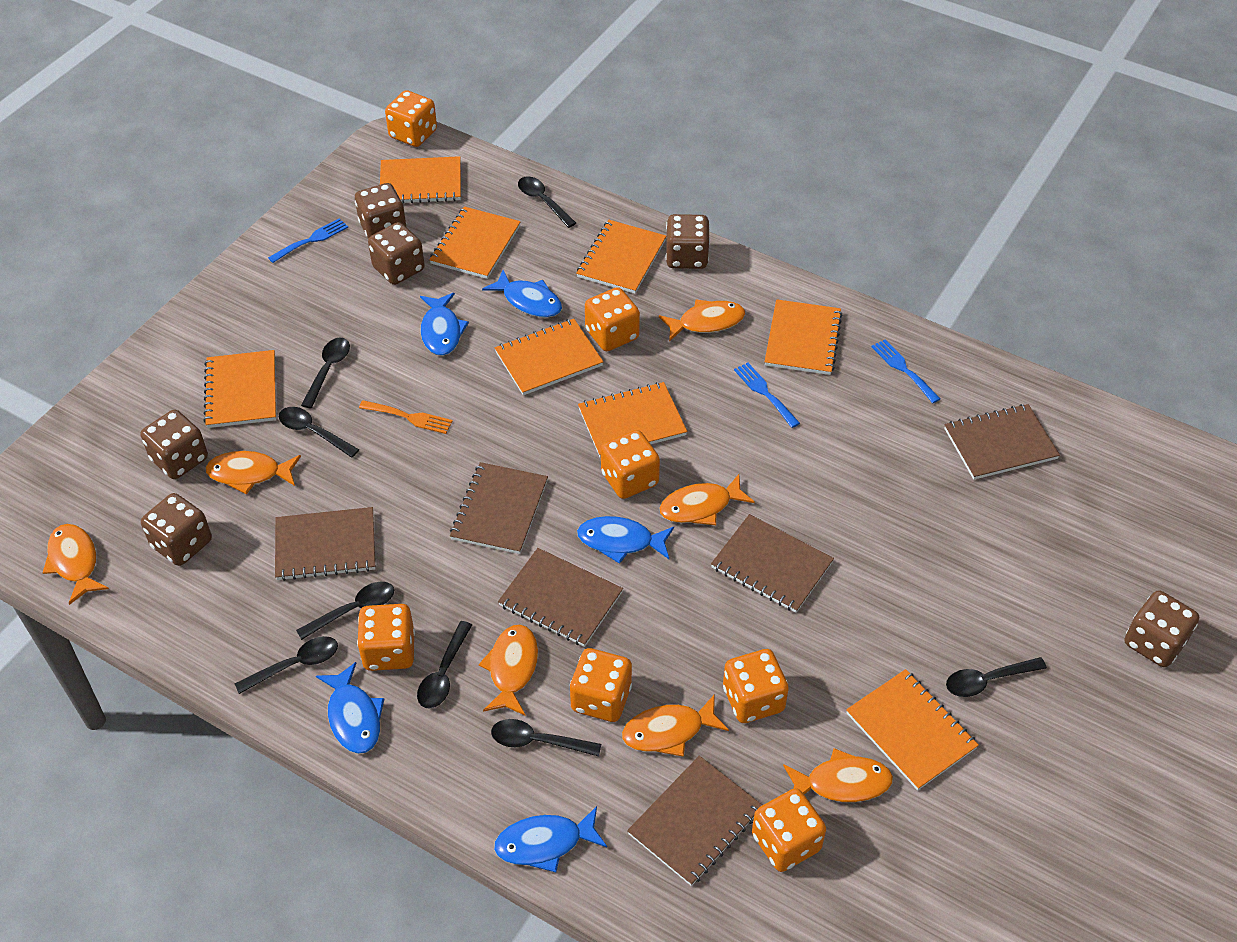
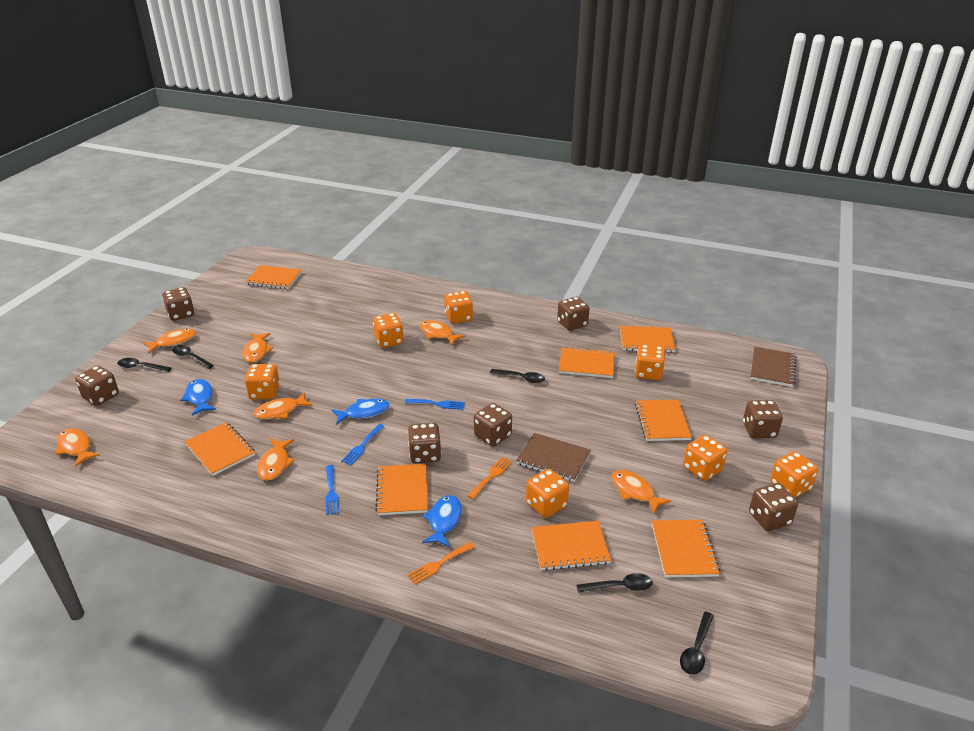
black spoon: [235,636,338,694] [279,407,359,458] [296,582,394,640] [301,338,350,408] [417,621,472,708] [491,719,601,756] [518,176,576,228] [946,657,1047,697] = 8 -> [118,358,171,372] [172,345,214,369] [490,369,545,383] [576,573,653,593] [680,611,714,675] = 5
blue fish: [316,662,384,754] [420,293,469,356] [482,270,562,318] [494,806,607,872] [577,516,674,564] = 5 -> [181,379,216,415] [332,399,389,424] [422,495,462,547] = 3
brown dice: [140,410,208,479] [141,493,212,566] [355,183,406,239] [368,222,425,285] [666,214,710,269] [1125,590,1199,667] = 6 -> [75,366,119,406] [162,287,194,321] [408,423,441,464] [474,403,512,446] [557,297,590,331] [743,400,783,438] [749,483,798,531] = 7
brown notebook: [275,507,375,581] [450,462,548,554] [498,548,623,647] [627,756,762,886] [711,514,834,613] [944,404,1060,480] = 6 -> [516,433,591,482] [751,347,797,387] = 2
orange fork: [359,400,453,434] = 1 -> [407,542,475,584] [468,457,512,499] = 2

